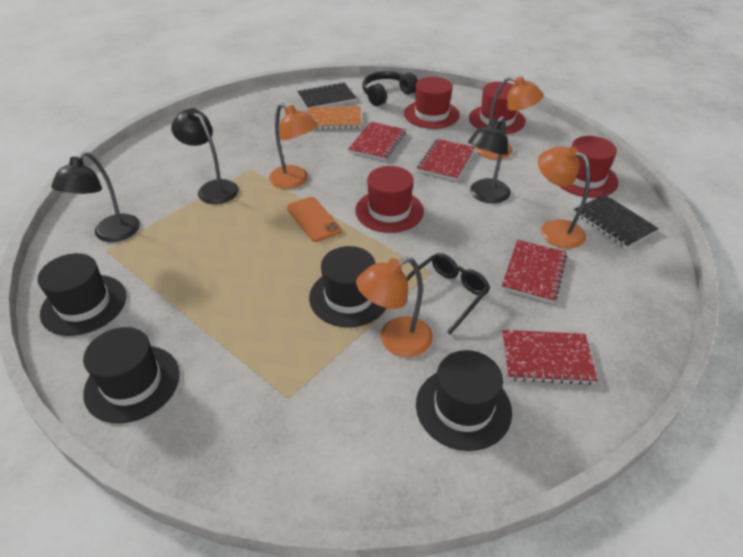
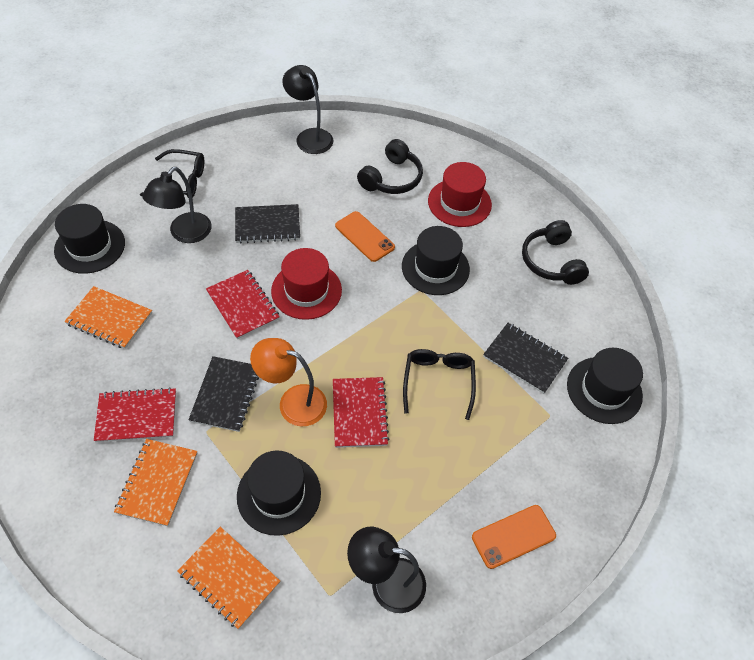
black glasses: [406,253,490,334] = 1 -> [140,149,204,198] [403,349,476,420] = 2
black headphones: [362,71,418,106] = 1 -> [357,139,423,194] [522,220,589,285] = 2
black notebook: [297,82,356,109] [573,194,659,249] = 2 -> [188,356,259,432] [235,204,300,243] [483,323,568,394] = 3
orange lamp: [269,103,318,189] [356,257,433,357] [476,76,544,159] [538,146,590,249] = 4 -> [250,338,327,426] = 1
orange notebook: [307,106,362,129] = 1 -> [64,286,152,349] [114,439,198,526] [177,527,280,629] = 3
orange phone: [287,197,342,242] = 1 -> [335,211,395,262] [472,505,556,569] = 2
red hat: [355,166,424,233] [404,77,460,129] [469,82,526,134] [559,136,619,198] = 4 -> [271,248,342,320] [428,162,492,227] = 2
red notebook: [348,122,406,161] [417,139,475,181] [502,240,567,303] [502,330,598,385] = 4 -> [94,387,176,442] [206,270,280,339] [333,377,390,448] = 3

